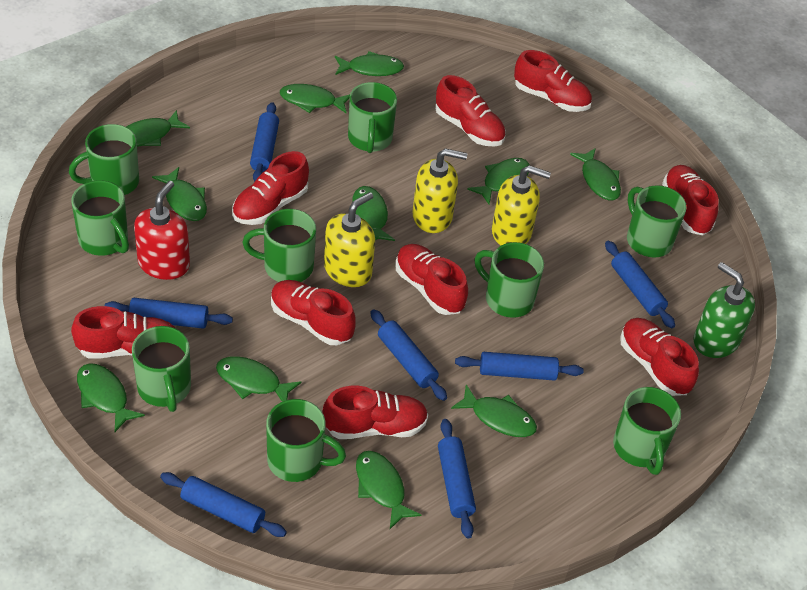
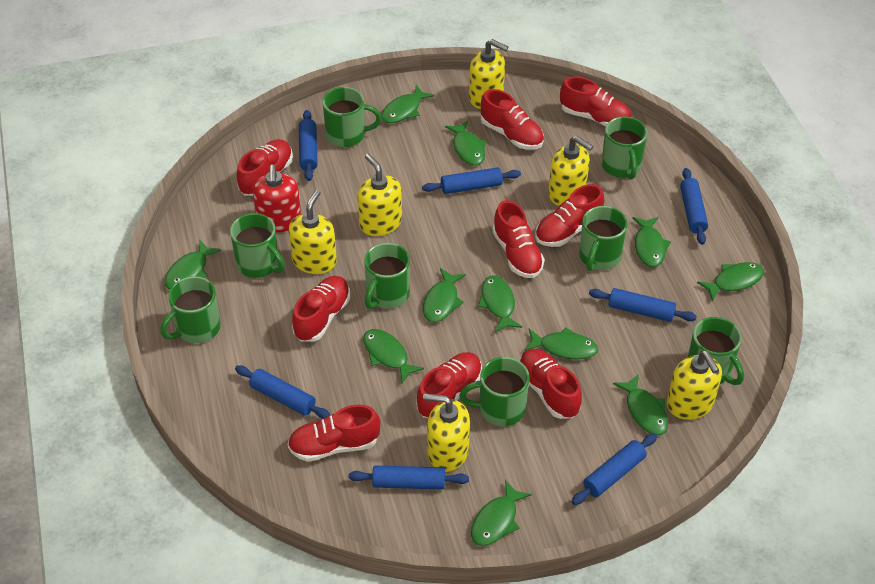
green mug: [69,124,139,195] [71,180,129,256] [132,326,191,412] [242,209,316,282] [266,399,346,482] [348,82,397,153] [474,242,544,318] [613,387,681,475] [627,185,687,258] = 9 -> [160,276,221,343] [230,213,285,278] [322,87,382,147] [364,243,410,309] [459,357,530,426] [579,206,627,271] [602,117,648,180] [688,317,744,385] = 8
green soap dispenser: [693,262,755,358] = 1 -> none = 0
yellow soap dispenser: [324,192,375,287] [412,148,467,233] [492,165,551,245] = 3 -> [289,190,337,274] [358,154,402,236] [423,393,470,472] [469,39,508,109] [548,136,593,206] [667,351,722,420] = 6

